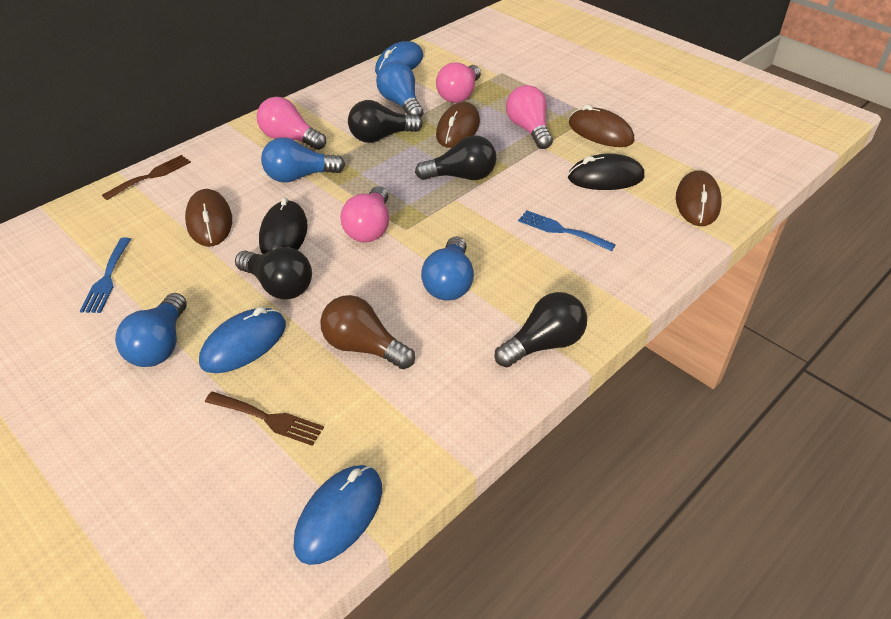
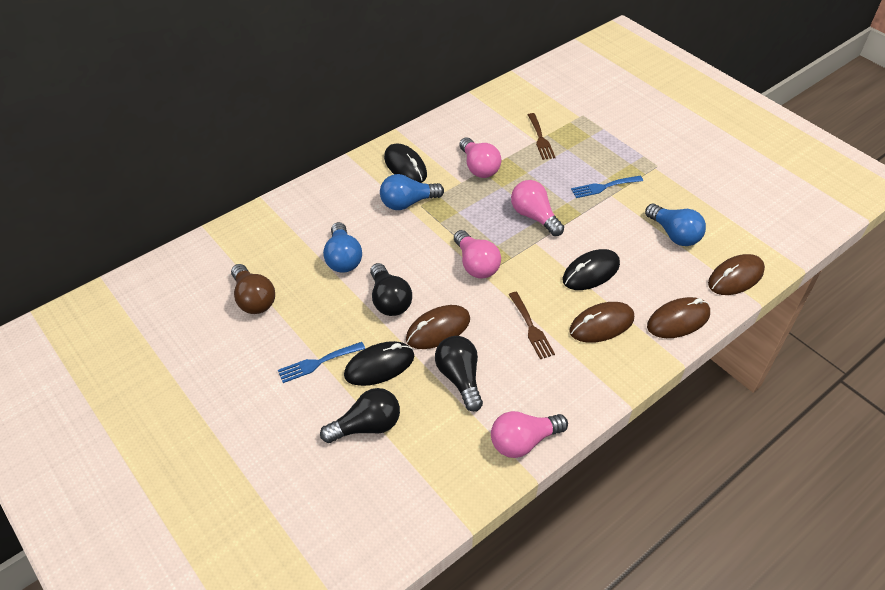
black light bulb: [235,247,312,300] [348,100,423,143] [415,135,496,180] [494,292,587,368] = 4 -> [320,388,400,443] [370,263,412,316] [435,336,483,412] = 3
black mouse: [259,197,308,254] [568,154,644,190] = 2 -> [344,341,414,386] [384,144,427,183] [563,249,620,290] = 3
blue light bulb: [115,293,187,367] [261,137,345,183] [376,61,424,118] [421,236,474,301] = 4 -> [323,222,362,273] [380,174,444,210] [645,204,706,246] = 3
blue mouse: [199,307,286,373] [294,465,382,565] [375,41,423,74] = 3 -> none = 0

